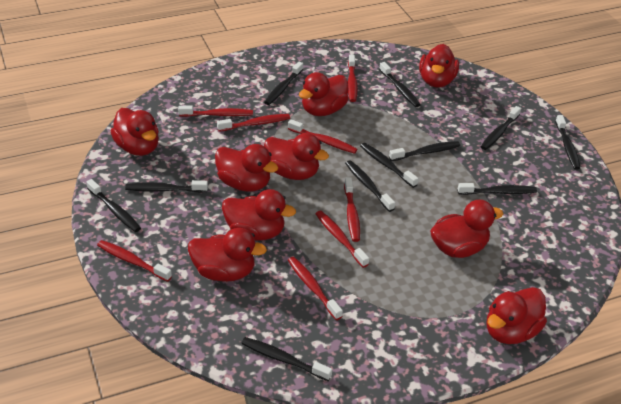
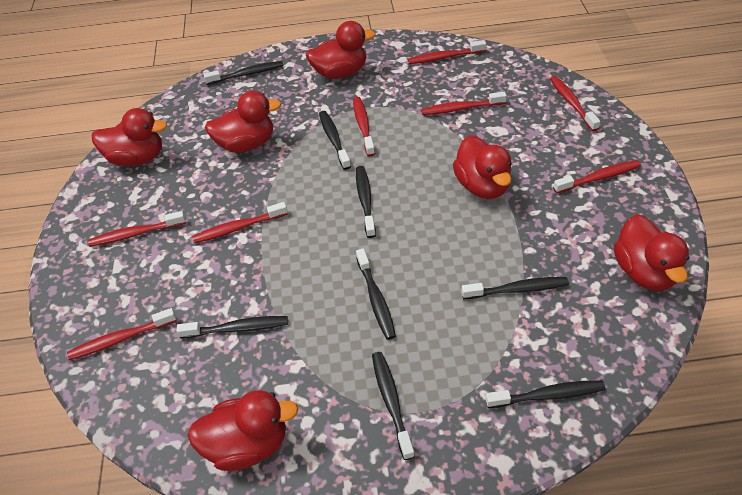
black toothbrush: [86,179,141,232] [125,180,208,193] [241,337,332,381] [264,62,303,105] [345,160,395,212] [360,143,419,188] [379,62,420,107] [389,141,460,161] [458,183,537,195] [481,106,521,150] [555,115,580,170] = 11 -> [177,316,288,338] [203,61,283,85] [319,111,351,170] [356,166,376,238] [356,249,396,340] [372,352,415,460] [461,277,569,299] [485,380,605,408] = 8
red duck: [110,108,159,156] [188,228,267,282] [215,144,278,192] [222,189,296,241] [264,133,329,180] [299,72,349,116] [419,44,459,88] [430,200,503,258] [486,287,547,344] = 9 -> [92,108,167,166] [187,390,299,471] [205,91,281,152] [306,21,376,79] [453,135,512,199] [614,214,690,291] = 6

